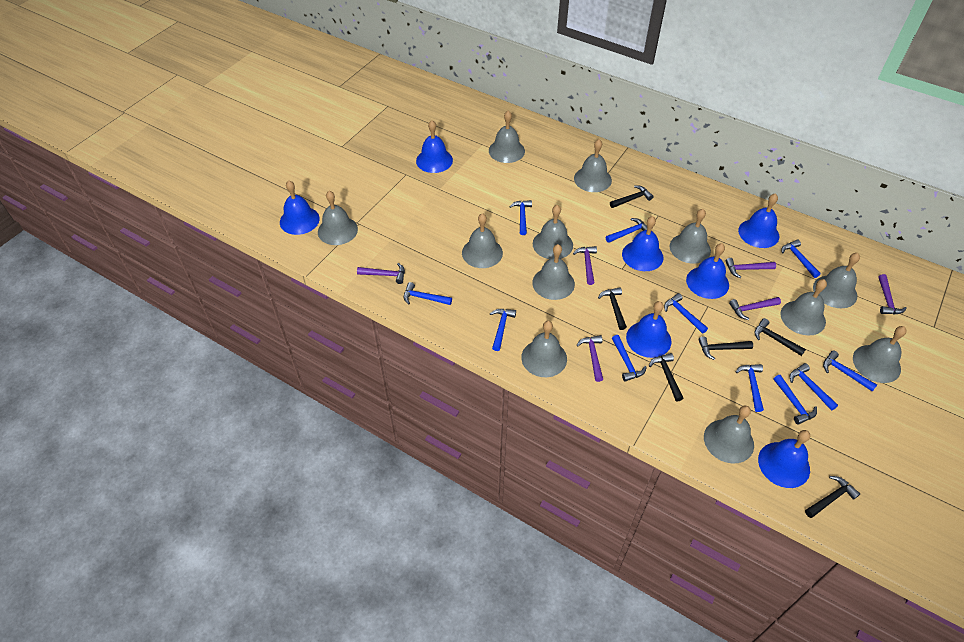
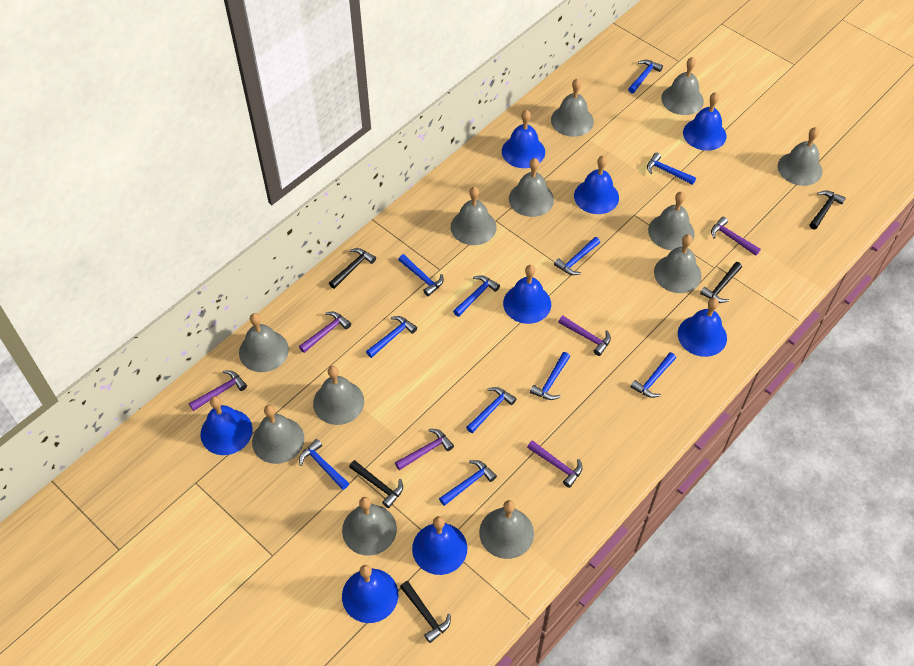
black hammer: [598,287,627,330] [610,185,654,208] [649,353,683,402] [698,336,753,360] [755,318,806,356] [805,476,860,518] = 6 -> [329,248,376,289] [349,460,403,508] [400,581,451,643] [700,262,742,303] [809,191,846,229] = 5
blue bell: [280,181,320,235] [416,120,453,173] [622,216,663,271] [626,301,671,358] [686,243,729,299] [738,193,779,248] [758,430,810,488] = 7 -> [200,396,253,455] [342,565,398,623] [412,516,467,575] [502,110,545,168] [503,265,551,324] [574,156,619,214] [678,298,727,357] [683,92,727,151] = 8

